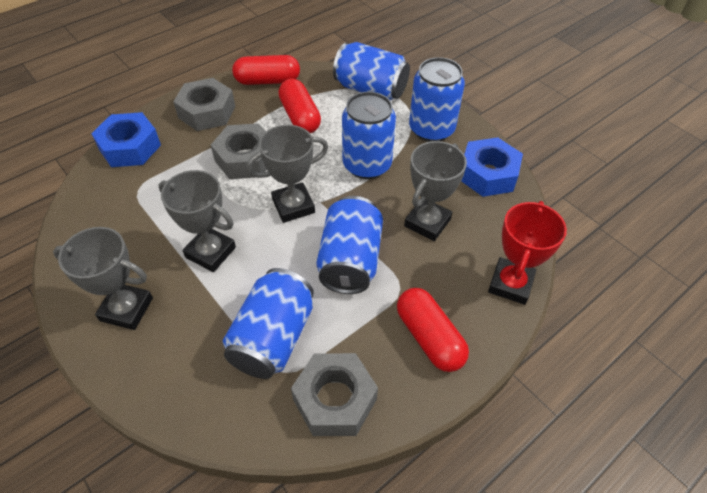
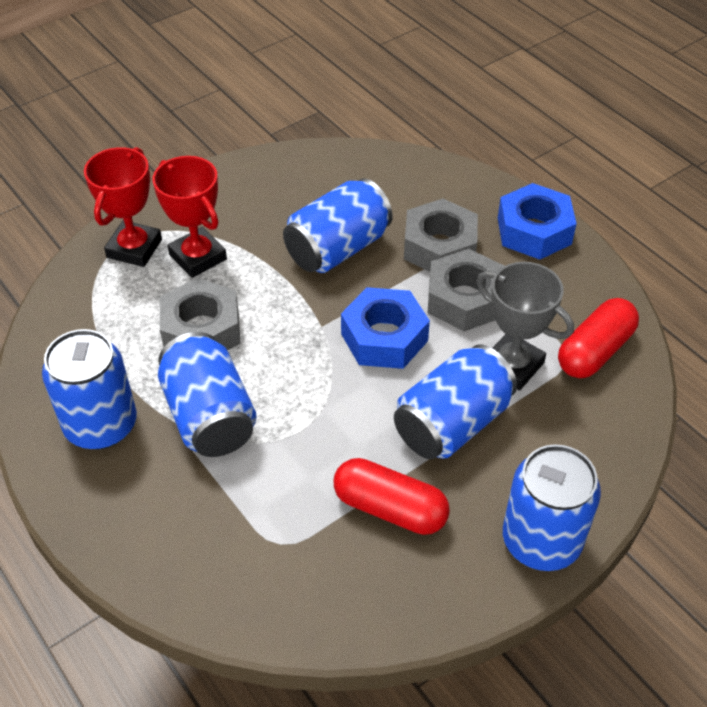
grey trophy: [53,227,153,330] [159,170,236,272] [246,125,328,223] [404,141,467,241] = 4 -> [476,262,574,391] = 1
red capsule: [232,55,300,85] [278,79,321,133] [397,288,469,372] = 3 -> [334,458,450,535] [558,298,639,378] = 2
red trophy: [488,201,567,305] = 1 -> [84,147,162,267] [153,156,227,278] = 2

